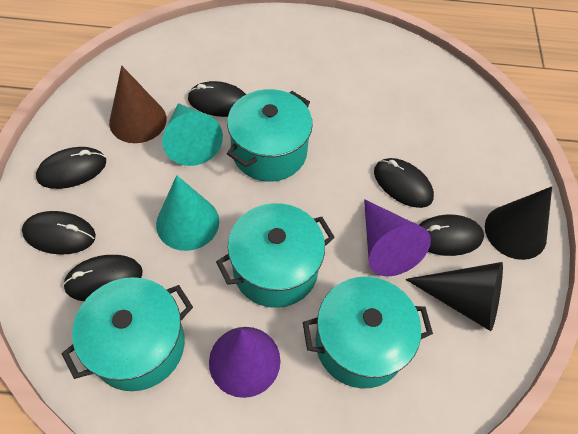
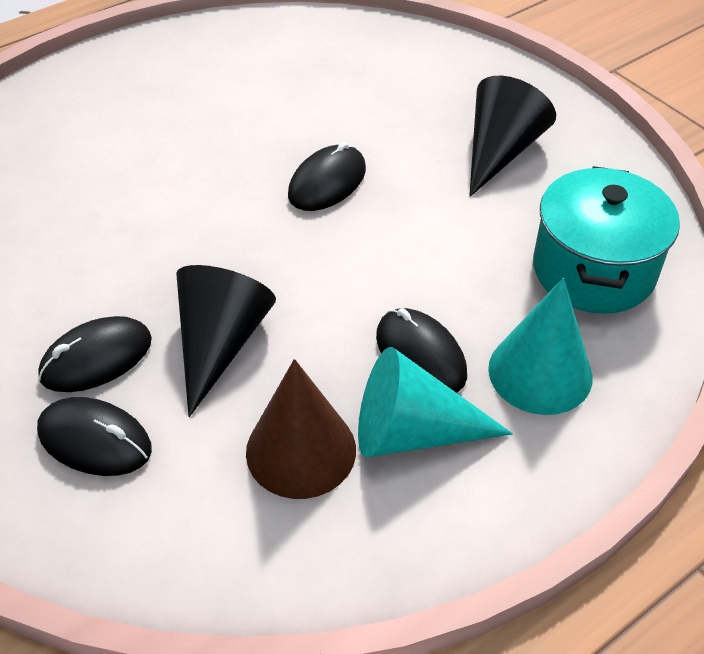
black mouse: [22,211,96,255] [36,147,106,189] [63,255,143,301] [188,81,246,117] [374,158,434,208] [419,214,484,256] = 6 -> [37,397,152,476] [38,316,152,392] [288,142,366,211] [376,308,467,393] = 4
purple cone: [209,327,280,398] [364,199,431,276] = 2 -> none = 0
turquoise pot: [61,277,193,391] [216,203,335,308] [227,89,313,182] [303,277,433,389] = 4 -> [533,166,680,314] = 1

